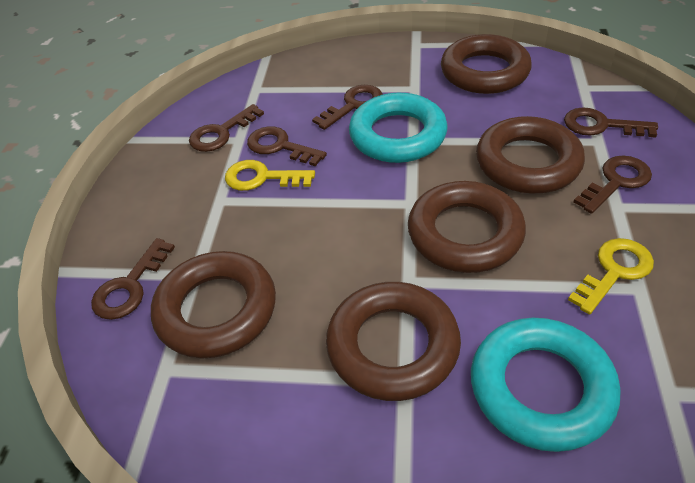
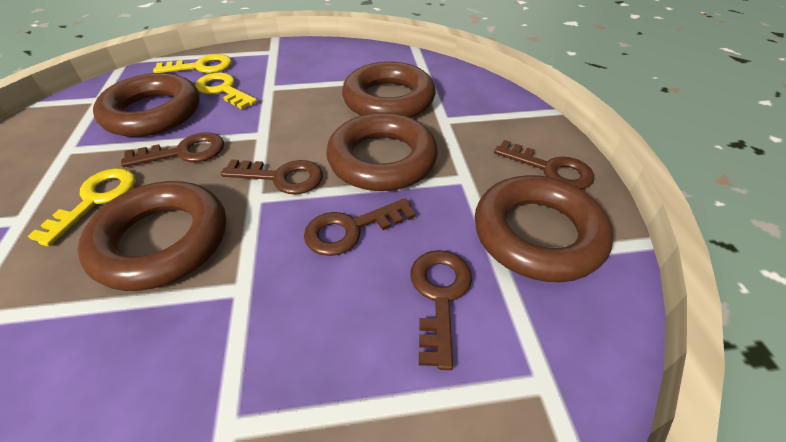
brown key: [91,238,175,320] [189,104,264,152] [247,126,327,166] [312,85,383,130] [564,108,658,138] [573,155,652,214] = 6 -> [121,133,224,167] [221,160,323,194] [304,198,416,256] [411,250,472,370] [494,140,594,190] = 5
turquoise ring: [349,93,447,163] [471,318,620,452] = 2 -> none = 0
yellow key: [225,160,315,191] [568,238,654,315] = 2 -> [28,168,135,247] [153,54,232,73] [195,73,257,109] = 3

